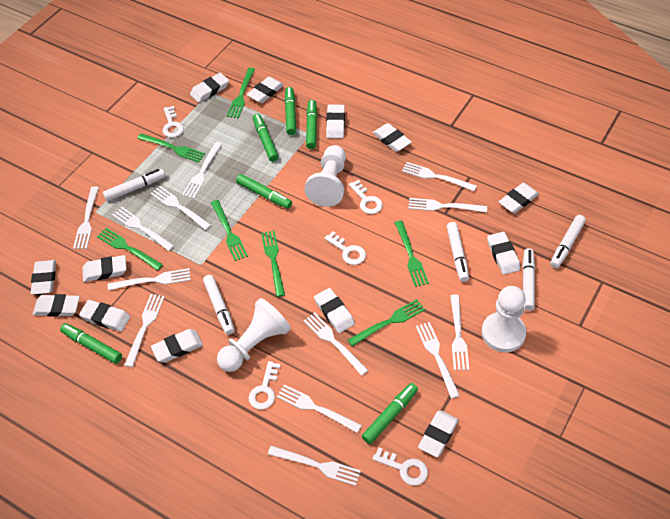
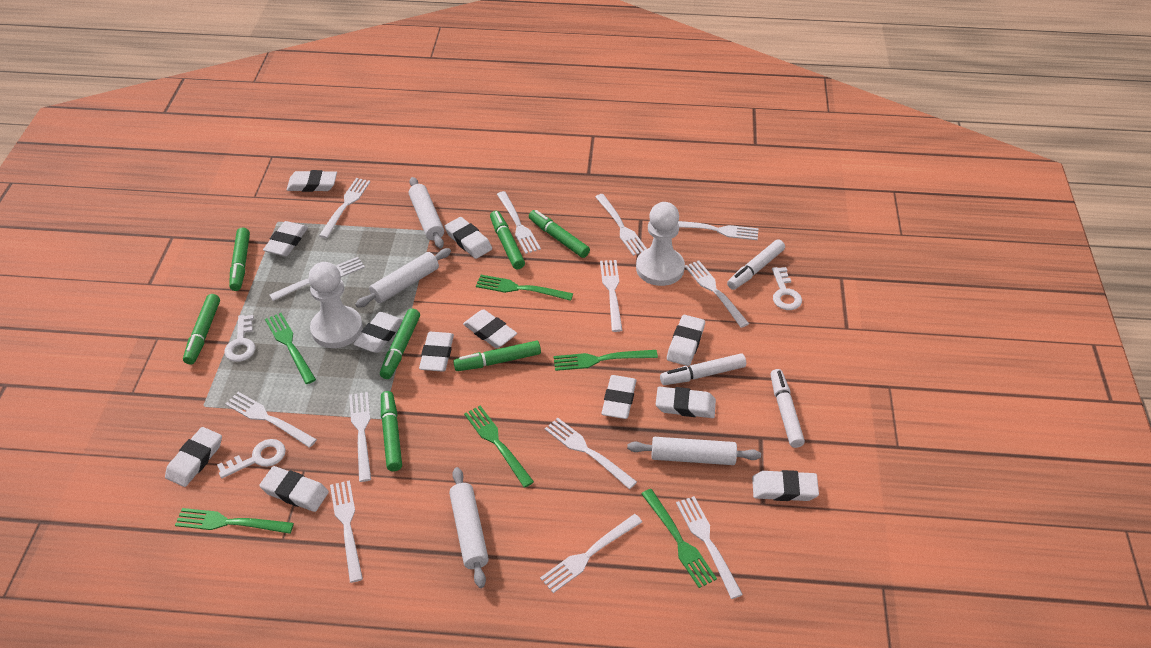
green fork: [97,228,163,270] [137,133,205,163] [211,200,248,261] [227,68,255,119] [261,230,285,297] [348,299,425,346] [395,220,429,287] = 7 -> [175,508,294,534] [265,313,316,384] [464,406,534,488] [476,275,573,301] [553,350,658,371] [641,489,717,588] = 6
green marker: [60,323,122,364] [236,174,292,209] [253,114,279,162] [285,87,296,135] [306,100,317,149] [362,383,418,444] = 6 -> [183,294,220,365] [229,228,250,291] [380,308,420,379] [381,391,402,471] [453,341,541,371] [490,211,525,269] [529,210,590,258] = 7
white eraser: [30,260,56,295] [33,294,80,317] [79,300,130,332] [82,255,127,282] [151,329,203,362] [190,73,229,103] [247,76,284,103] [314,288,355,333] [326,105,345,138] [373,123,412,152] [418,410,459,457] [487,232,521,275] [499,183,539,213] = 13 -> [165,427,222,487] [259,466,329,512] [263,221,308,256] [286,170,337,192] [354,312,403,353] [419,332,454,372] [444,217,492,259] [463,309,517,348] [602,375,636,419] [656,387,716,418] [667,315,705,366] [752,470,819,501] = 12
white key: [163,106,184,138] [249,361,281,410] [325,231,366,265] [349,180,383,214] [372,448,428,486] = 5 -> [217,439,286,478] [224,315,255,362] [772,267,802,310] = 3
white marker: [103,169,166,201] [203,275,235,335] [446,222,469,282] [522,248,535,311] [550,215,586,268] = 5 -> [660,353,746,385] [727,239,785,290] [771,369,805,448] = 3
white pawn: [217,298,291,372] [304,145,346,207] [482,286,526,353] = 3 -> [308,262,363,348] [636,202,685,286] = 2
white rolling pin: none = 0 -> [355,248,451,308] [409,177,444,249] [449,467,489,588] [627,437,761,465] = 4

